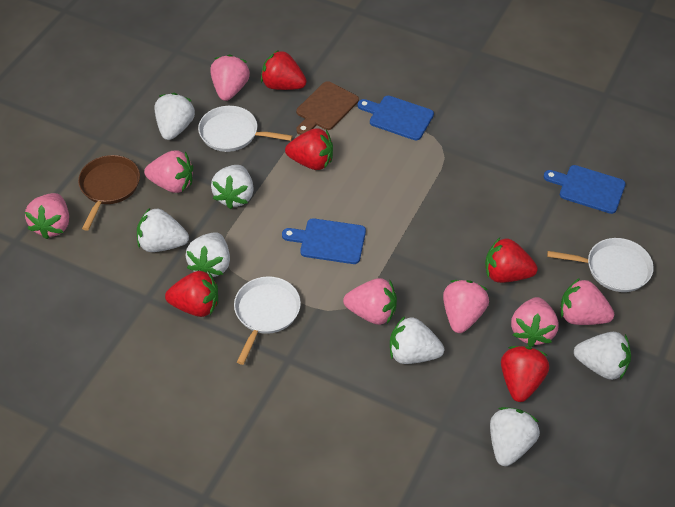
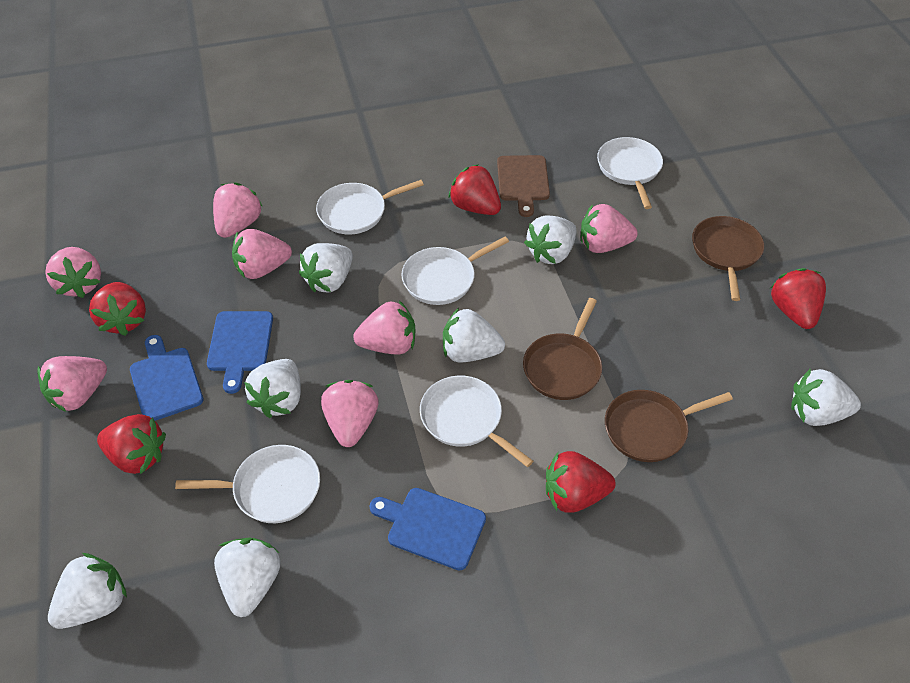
brown pan: [78,155,140,231] = 1 -> [523,298,602,400] [605,390,733,462] [692,216,764,301] = 3
white pan: [198,106,293,152] [234,276,301,365] [547,238,654,292] = 3 -> [175,445,320,523] [316,180,424,235] [401,237,509,305] [420,376,533,467] [597,137,663,209] = 5

